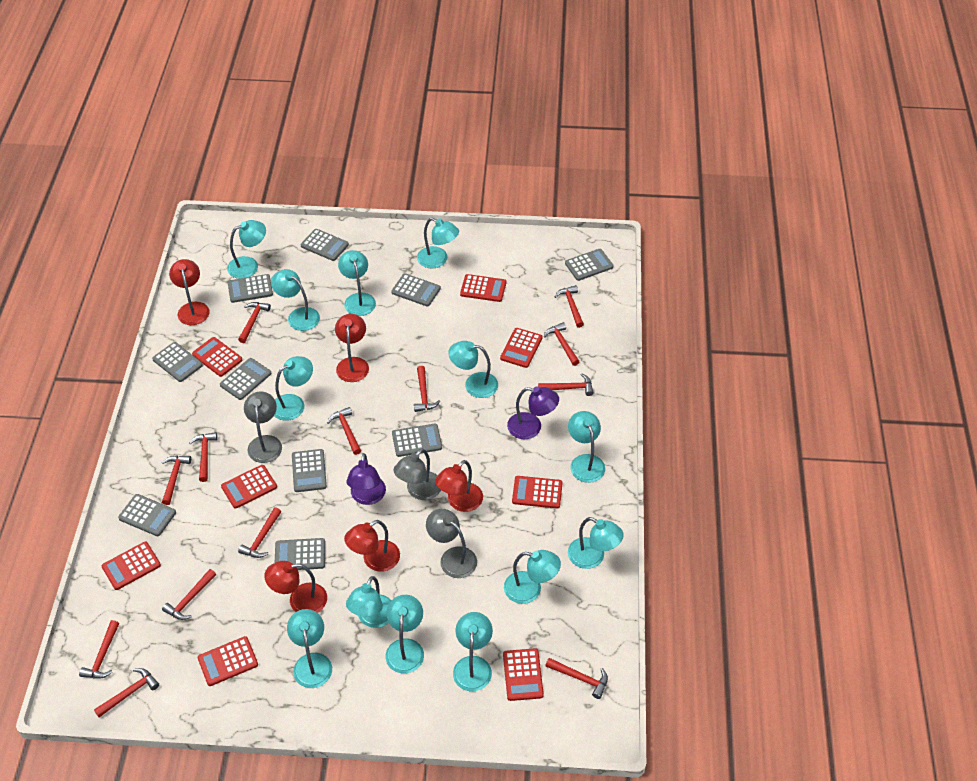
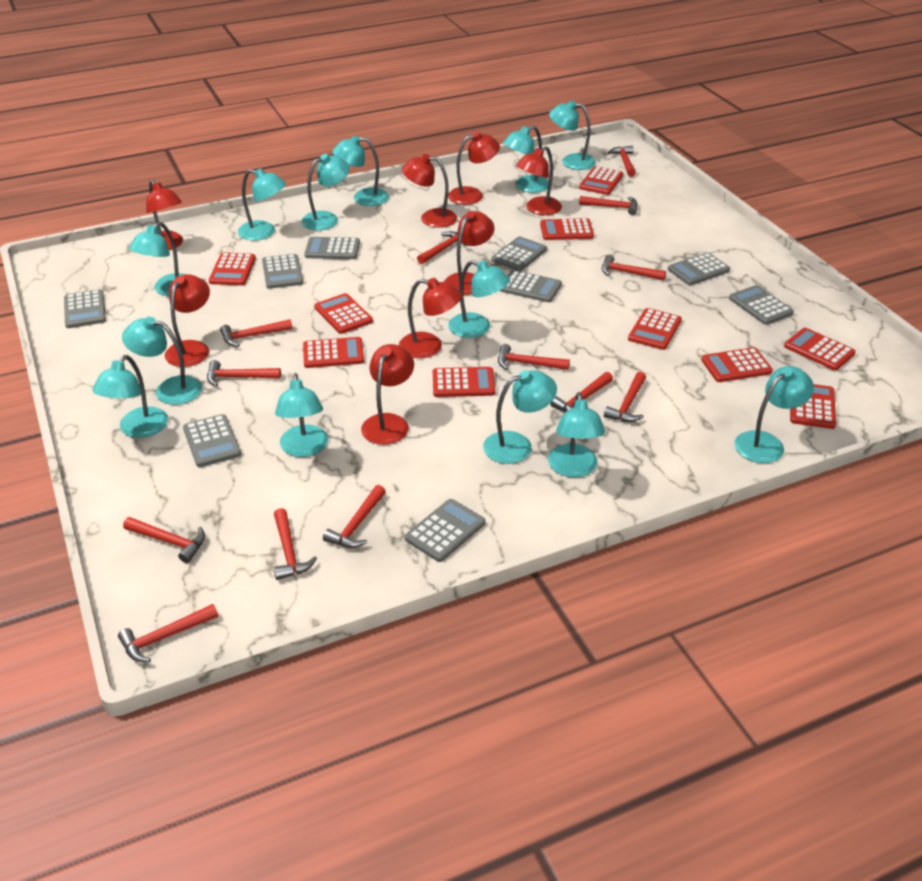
grey calculator: [118,494,176,536] [152,342,203,382] [220,358,271,400] [228,274,273,303] [275,538,325,570] [292,449,327,492] [301,229,349,261] [391,274,441,306] [392,424,442,457] [565,249,614,281] = 10 -> [64,289,106,328] [183,414,241,467] [262,254,303,289] [304,237,360,259] [405,499,485,562] [491,236,547,271] [500,270,562,302] [668,252,730,285] [729,285,794,325] = 9
grey lamp: [244,391,282,463] [394,449,441,500] [426,509,477,578] = 3 -> none = 0
purple lamp: [346,453,386,505] [507,386,559,439] = 2 -> none = 0
red calculator: [102,542,161,590] [192,337,242,377] [197,636,258,686] [221,465,277,509] [460,274,506,302] [500,328,542,368] [503,648,544,701] [512,476,563,509] = 8 -> [209,253,256,285] [303,337,364,368] [314,293,373,334] [433,367,495,397] [540,218,594,240] [579,166,623,195] [628,308,682,350] [701,347,773,382] [784,328,856,371] [790,384,836,429] = 10
red lamp: [169,259,209,325] [264,561,327,613] [335,314,369,382] [344,520,400,572] [435,460,483,512] = 5 -> [146,180,183,250] [165,274,210,367] [361,344,414,445] [399,278,462,358] [402,154,457,228] [444,211,494,295] [448,132,500,205] [516,146,562,215] = 8

